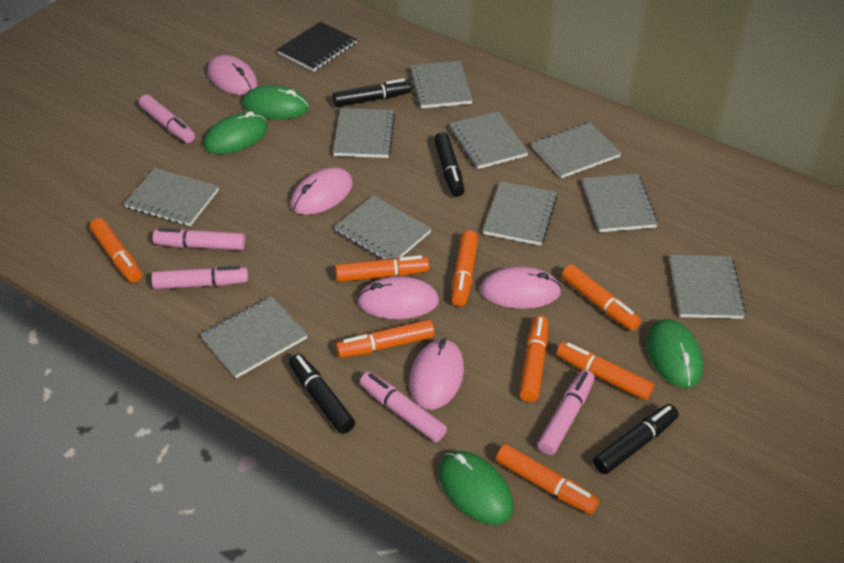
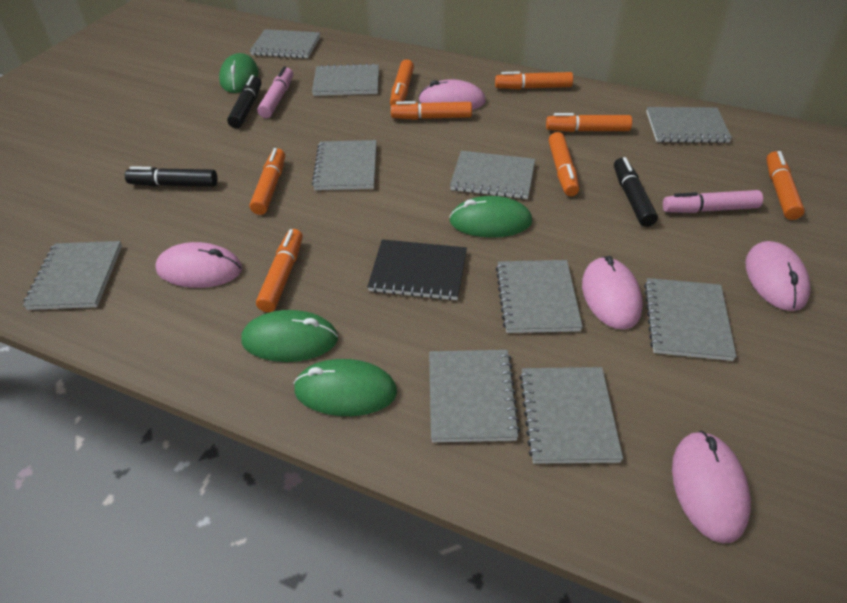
black marker: [289,353,355,434] [333,78,411,107] [434,132,464,197] [593,404,679,474] = 4 -> [125,166,217,187] [227,75,262,128] [614,157,658,227] = 3
pink marker: [139,94,195,143] [151,266,248,289] [153,228,245,250] [360,372,447,442] [537,370,595,455] = 5 -> [257,66,293,118] [663,190,763,213] = 2

